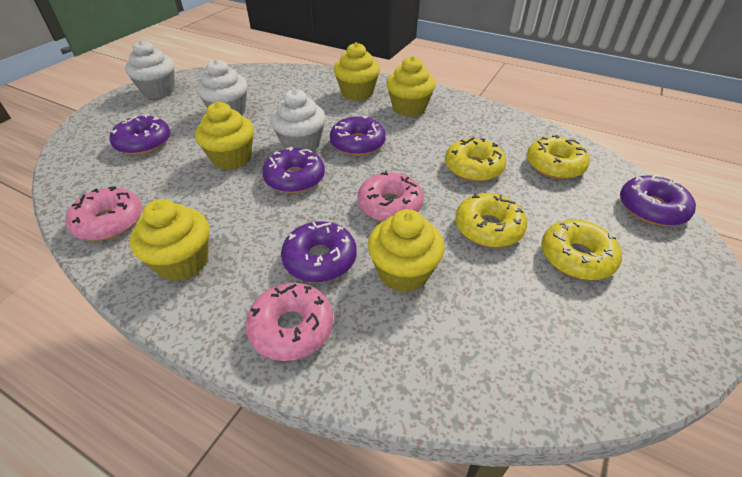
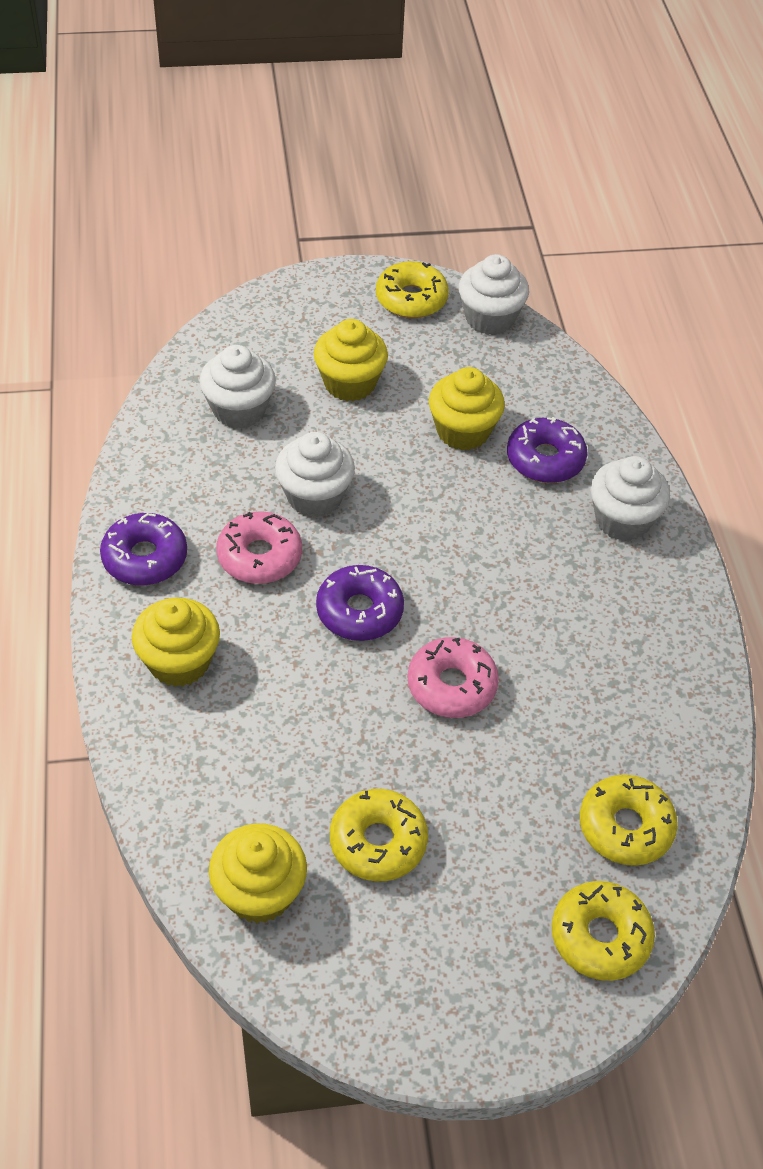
pink donut: [65,186,142,241] [245,283,333,361] [358,171,424,221] = 3 -> [216,511,302,584] [407,637,499,718] = 2
purple donut: [110,115,170,155] [262,147,325,193] [281,221,357,282] [330,116,386,156] [620,175,696,226] = 5 -> [100,513,187,586] [316,565,404,641] [507,417,588,483] = 3
white cupcake: [125,40,175,98] [197,59,248,115] [270,89,326,152] = 3 -> [199,345,276,428] [275,432,355,517] [458,254,529,335] [590,456,670,541] = 4
yellow cupcake: [130,199,209,281] [195,102,254,170] [334,42,380,101] [368,209,444,292] [387,56,435,117] = 5 -> [132,598,220,687] [209,823,307,923] [314,319,388,401] [429,367,505,450] = 4

